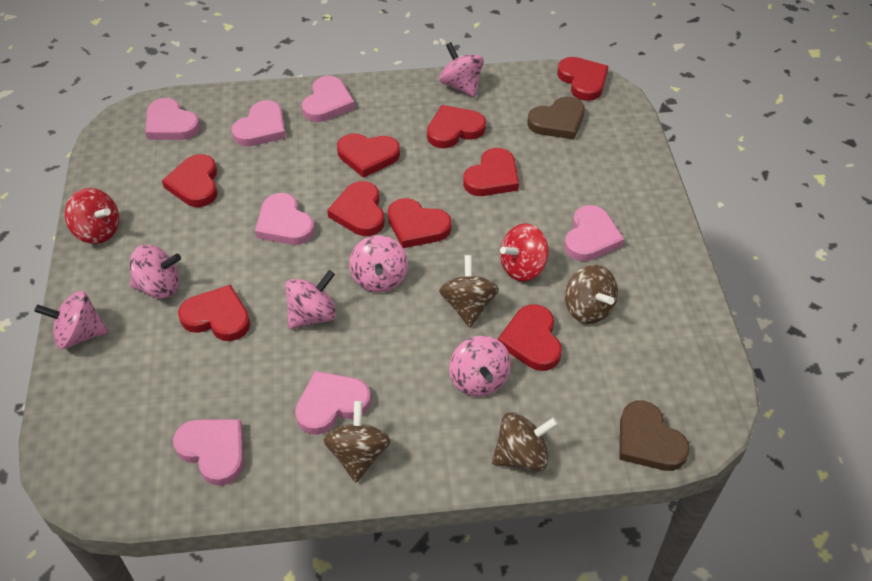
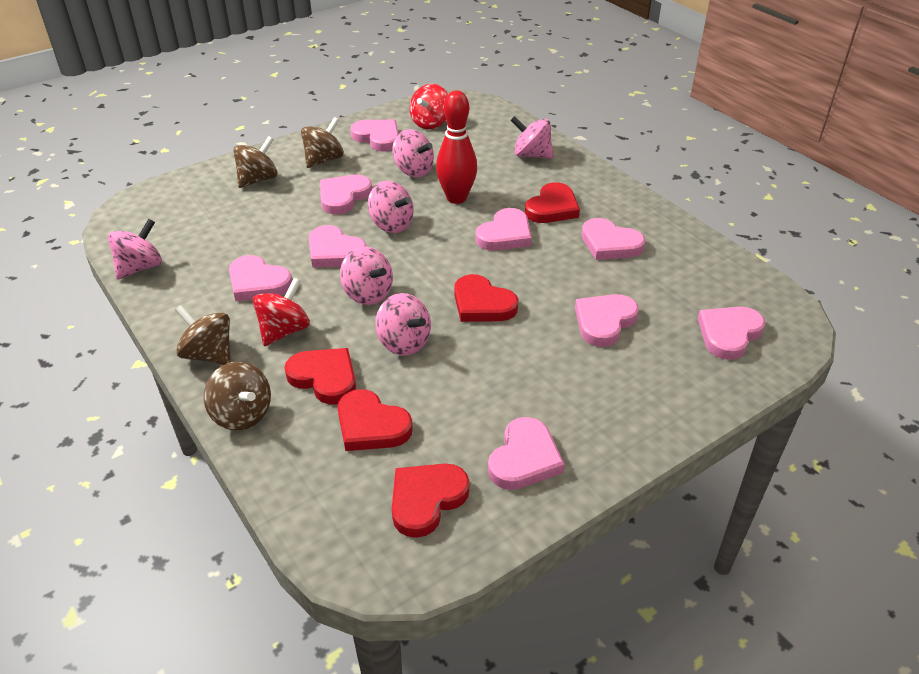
brown heart: [527,97,585,139] [619,401,690,471] = 2 -> none = 0
pink heart: [145,98,200,140] [173,419,244,486] [232,100,286,147] [255,193,315,245] [295,371,371,435] [302,76,355,122] [564,205,624,261] = 7 -> [229,255,292,301] [308,225,367,268] [320,175,372,215] [351,120,399,152] [476,208,532,251] [488,417,565,490] [575,294,639,347] [581,218,645,260] [698,307,765,360] = 9
red bowling pin: none = 0 -> [436,90,477,204] = 1
red heart: [162,154,218,207] [178,284,250,341] [327,181,385,236] [337,133,400,178] [388,198,452,248] [427,105,486,148] [463,148,519,196] [498,304,562,371] [557,57,609,101] = 9 -> [284,348,356,404] [337,389,413,451] [392,464,470,538] [454,274,519,322] [525,182,580,223] = 5

